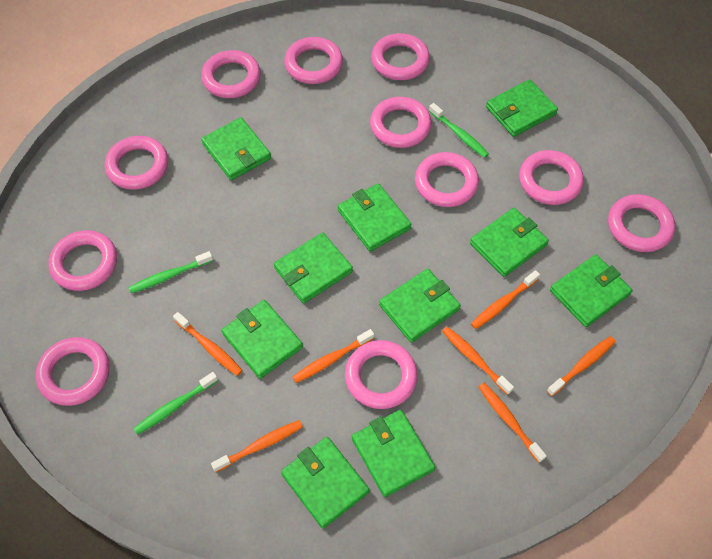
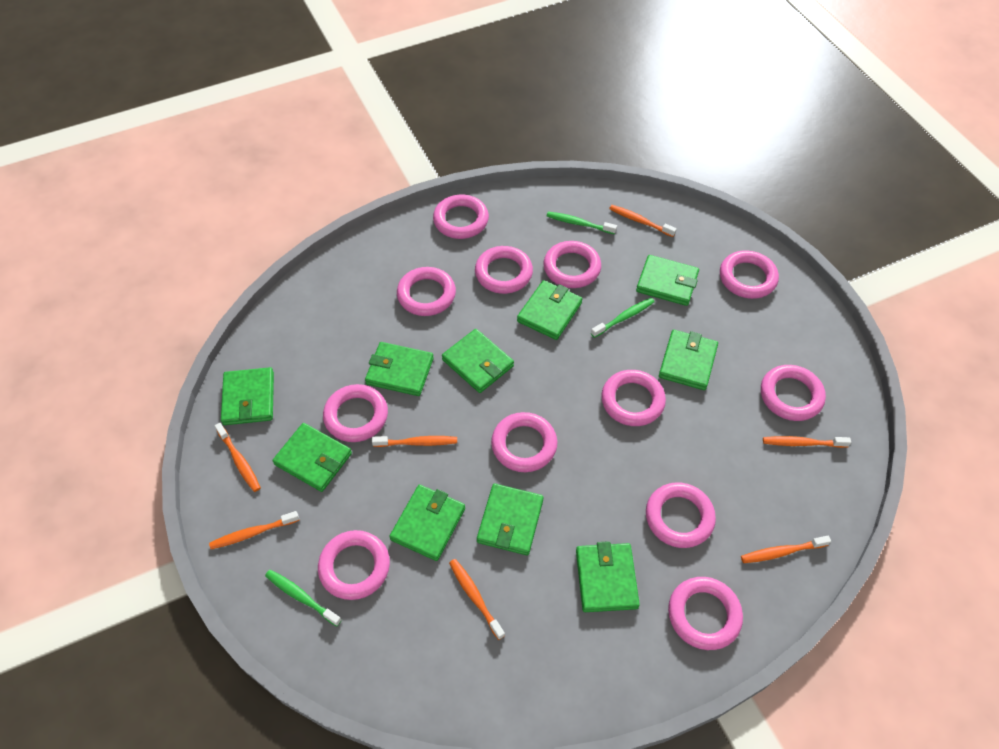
pink ring: [36,337,110,406] [48,230,117,291] [104,136,168,190] [201,50,261,98] [284,37,343,84] [345,340,418,409] [370,97,432,148] [371,33,430,80] [415,152,479,207] [519,150,584,205] [608,194,675,252] = 11 -> [318,530,390,600] [323,384,388,442] [397,267,456,316] [433,195,489,239] [475,246,533,294] [491,412,557,472] [543,241,601,288] [601,370,666,426] [646,482,716,548] [668,577,743,650] [720,251,779,299] [761,365,826,421] = 12

